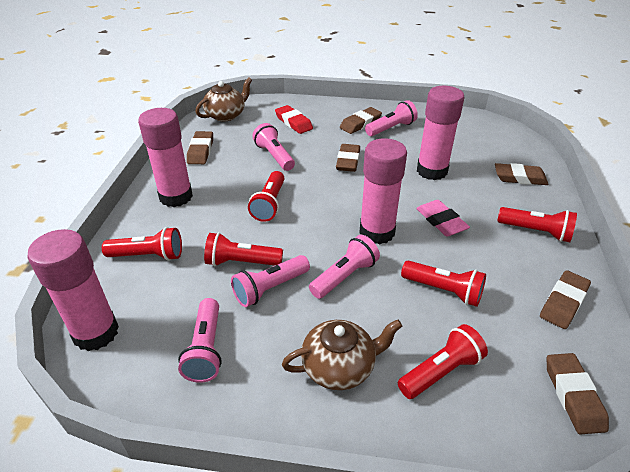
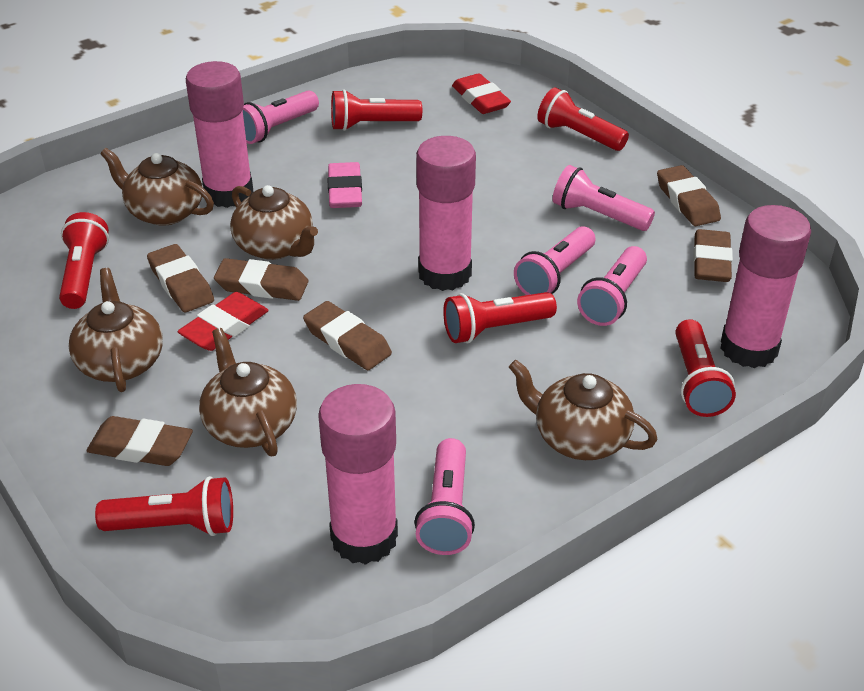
brown teapot: [196,78,252,122] [282,319,402,390] = 2 -> [69,268,163,392] [100,148,214,226] [199,328,297,456] [230,185,318,260] [509,360,658,460] = 5
red eraser: [275,105,313,134] = 1 -> [178,292,269,351] [452,73,511,114] = 2

